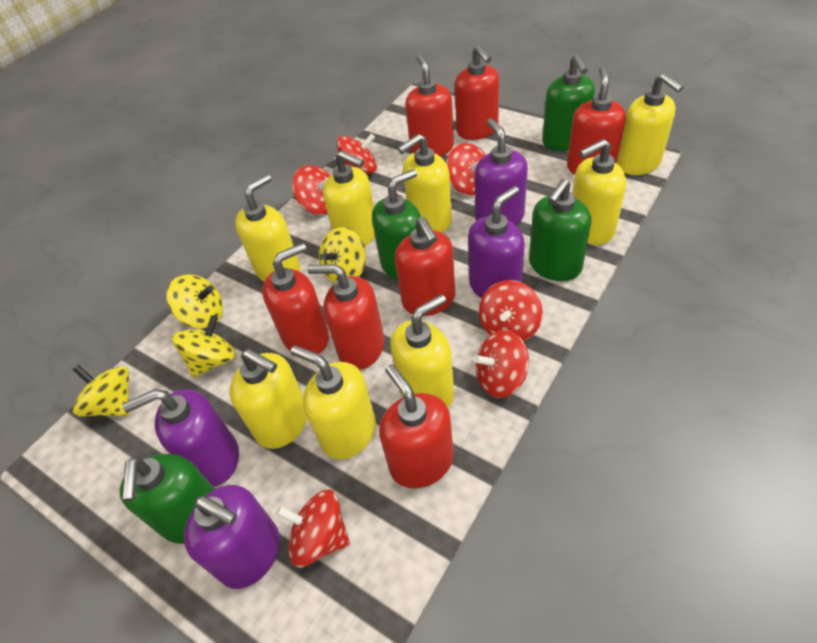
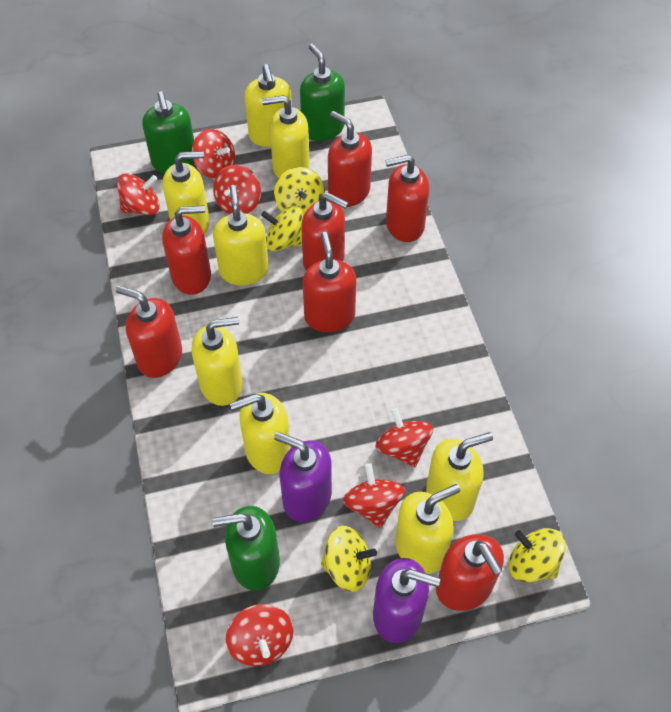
green soap dispenser: [120,454,215,544] [372,169,421,281] [529,179,591,281] [542,54,595,151] = 4 -> [142,92,194,173] [212,506,280,591] [300,44,345,141] = 3
purple soap dispenser: [122,389,239,487] [184,485,280,589] [468,186,525,298] [475,118,528,225] = 4 -> [274,432,332,522] [373,558,441,643] = 2

